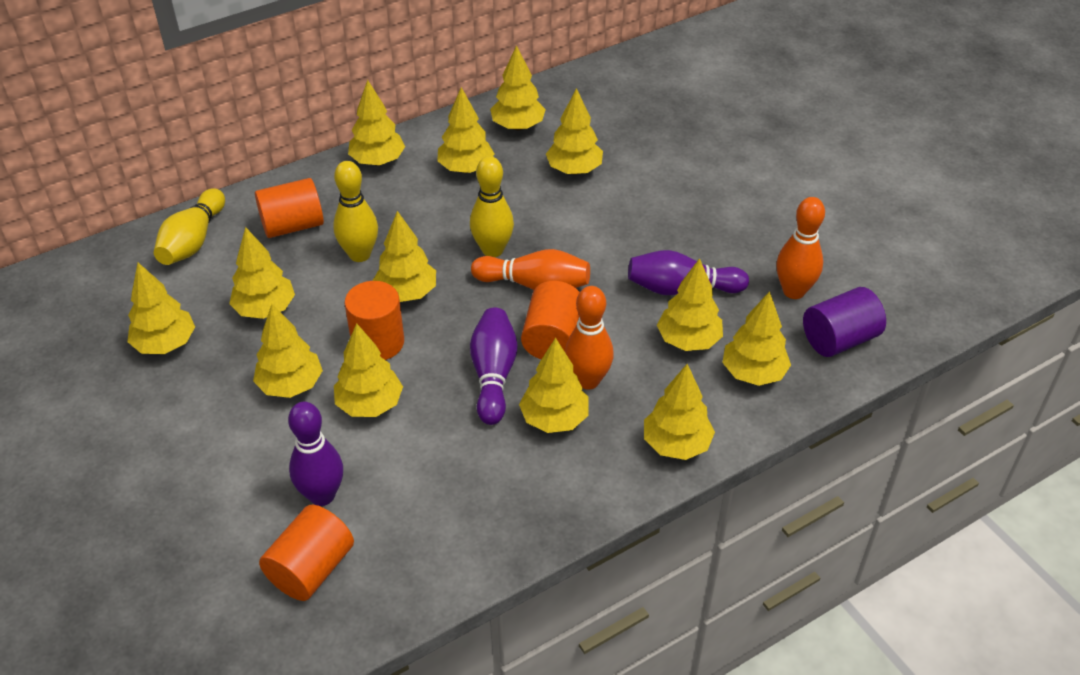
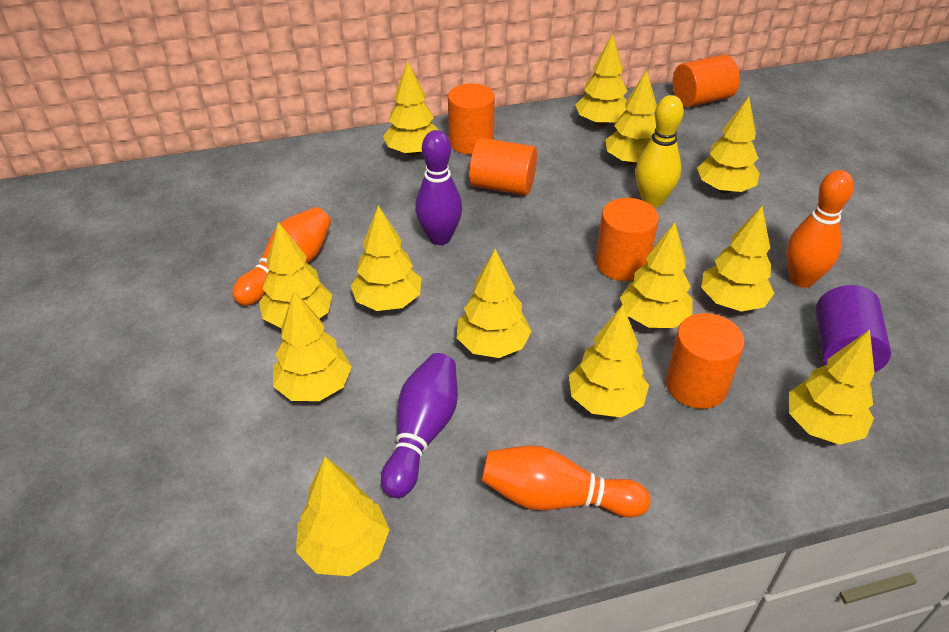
orange cylinder: [255,178,324,238] [259,505,354,601] [345,281,404,360] [521,281,580,359] = 4 -> [448,83,495,154] [469,138,537,196] [596,198,659,281] [666,313,744,409] [673,55,740,107] = 5
purple bowling pin: [288,402,343,506] [470,308,518,425] [628,250,749,295] = 3 -> [381,353,458,498] [415,130,462,245] = 2
yellow bowling pin: [154,188,225,265] [333,161,378,262] [470,156,514,257] = 3 -> [635,95,684,207] = 1

